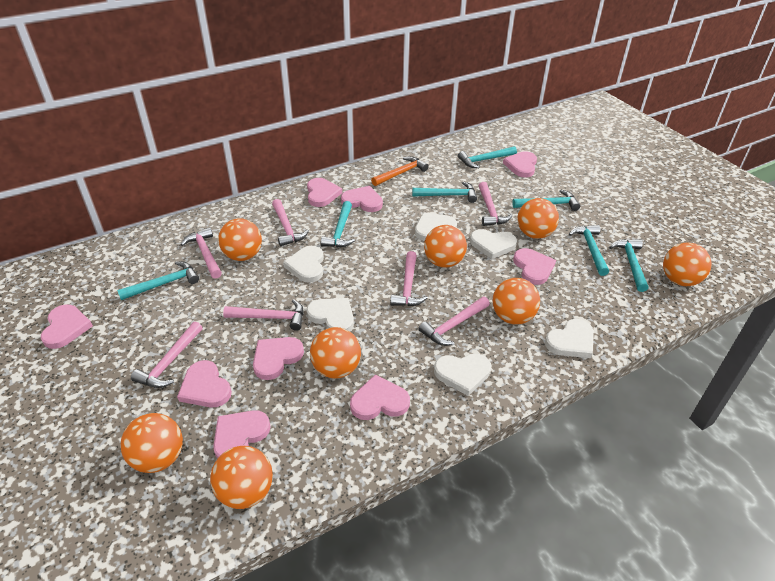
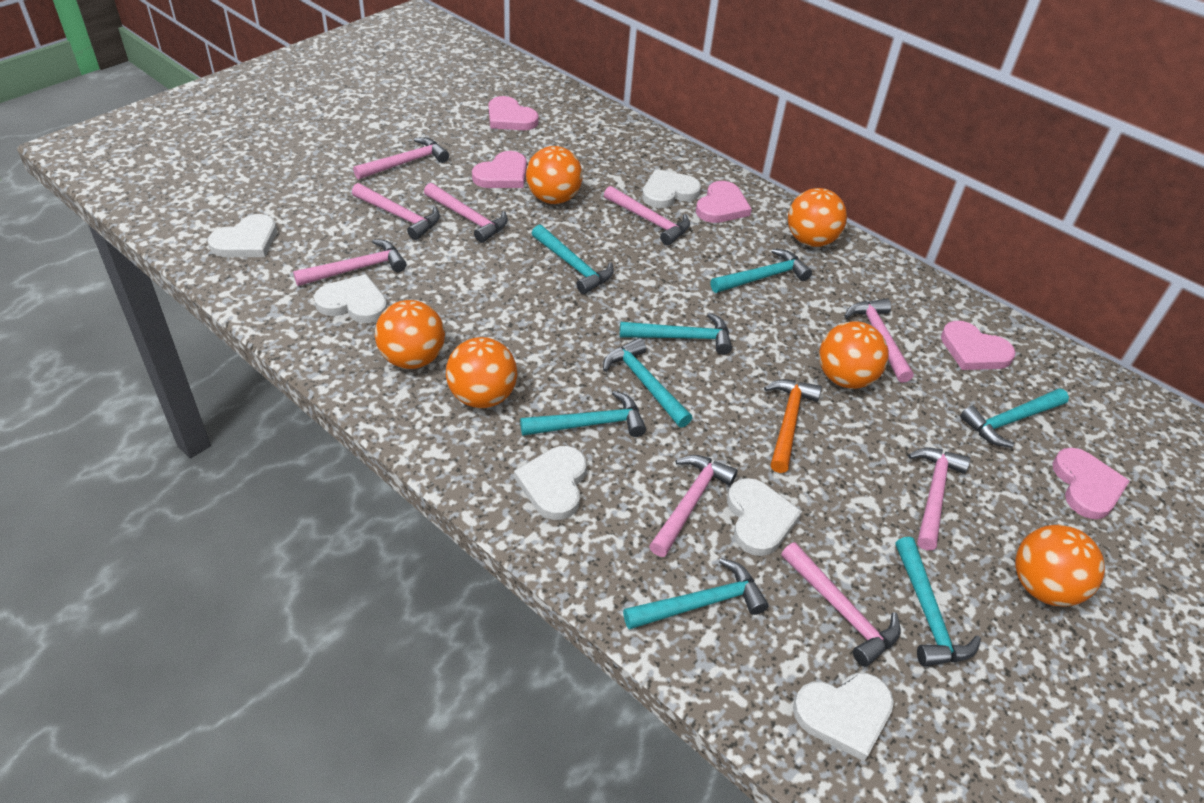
orange ball: [120,413,183,473] [210,446,273,509] [218,218,262,261] [310,327,361,379] [424,225,467,268] [493,278,540,325] [517,198,559,239] [663,243,712,286] = 8 -> [375,300,445,369] [446,337,517,408] [526,146,582,204] [788,188,847,247] [819,321,889,389] [1015,525,1105,607] = 6
pink hammer: [131,322,203,388] [181,227,222,279] [223,299,304,331] [272,199,309,246] [390,251,428,306] [418,297,490,346] [479,182,512,226] = 7 -> [293,239,406,286] [352,183,440,240] [353,138,449,180] [424,183,508,243] [604,186,690,245] [649,455,738,557] [781,542,901,667] [844,299,914,383] [908,448,970,550] = 9
pink heart: [41,304,93,349] [177,360,232,407] [213,410,271,459] [253,337,304,380] [307,178,342,207] [341,186,383,212] [350,374,410,420] [503,151,537,177] [513,248,556,285] = 9 -> [472,151,527,188] [489,96,539,130] [696,181,752,223] [941,321,1016,370] [1052,448,1129,519] = 5
turquoise hammer: [117,261,199,300] [321,201,355,247] [412,182,477,203] [458,146,517,168] [512,189,580,211] [569,225,609,276] [609,239,648,292] = 7 -> [520,391,646,437] [532,224,614,294] [603,338,692,428] [620,312,732,355] [623,558,769,630] [711,249,812,293] [896,537,981,667] [960,388,1069,448] = 8

